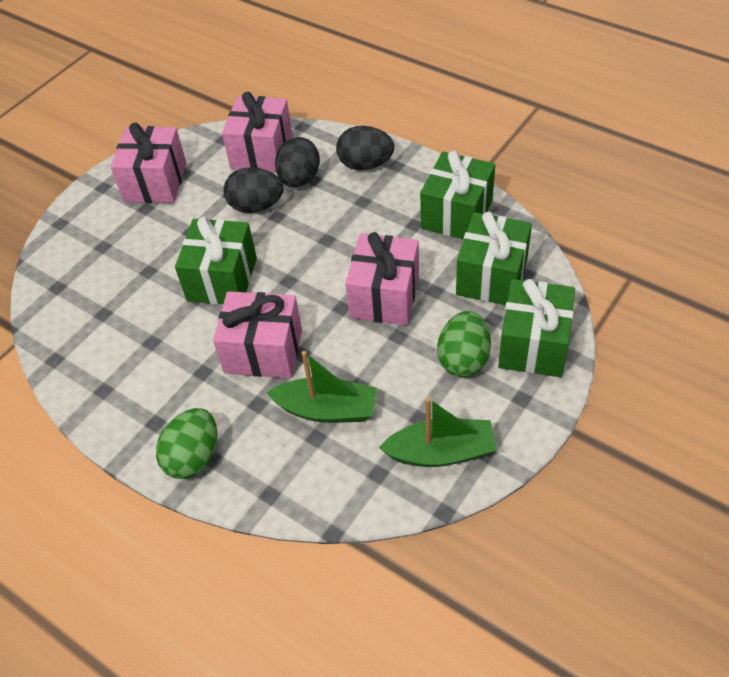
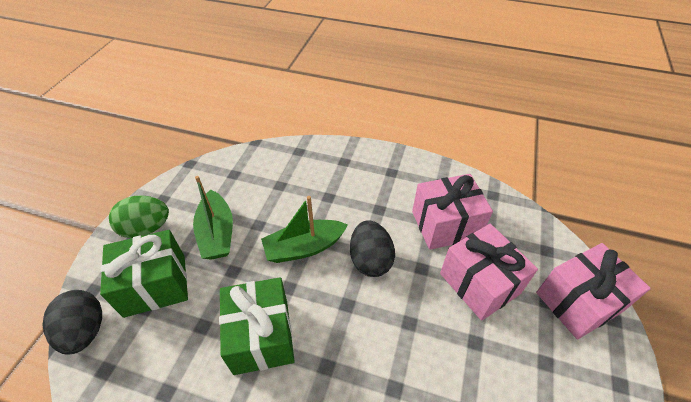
black egg: [223,167,283,213] [275,137,320,188] [336,126,394,170] = 3 -> [42,290,102,354] [350,220,395,277] = 2
green egg: [156,408,217,479] [437,311,491,377] = 2 -> [109,195,169,238] = 1
green gift: [175,217,257,304] [420,150,495,240] [456,212,532,305] [498,279,575,377] = 4 -> [100,230,188,318] [219,277,295,375] = 2
pink gift: [110,123,187,203] [213,291,302,378] [222,92,292,173] [345,232,419,325] = 4 -> [412,174,493,250] [440,224,538,321] [536,243,651,340] = 3

